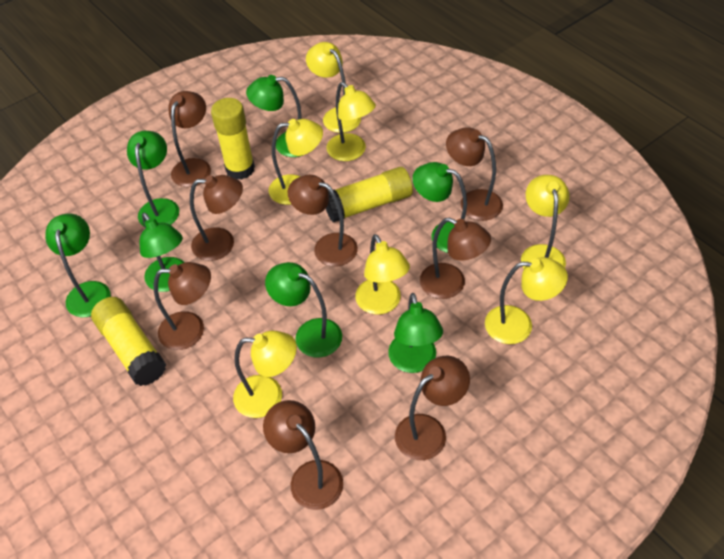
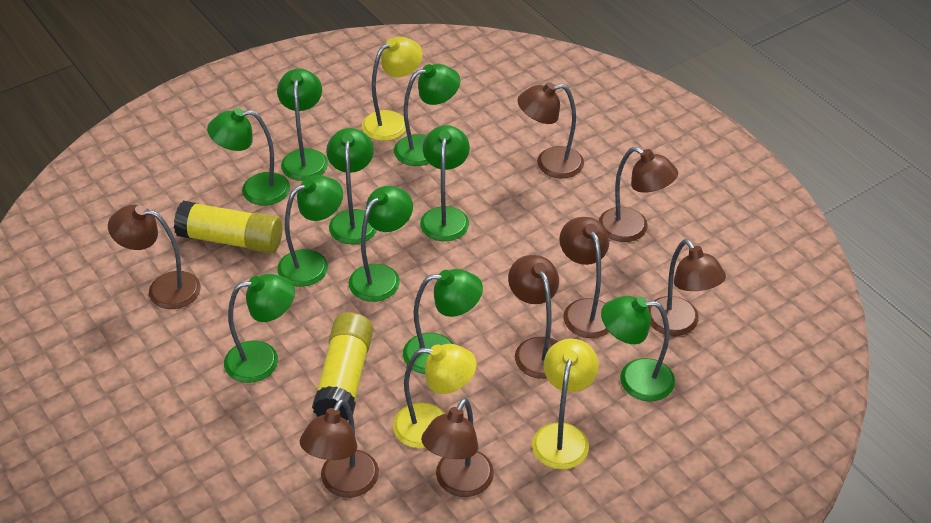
green lamp: [45,214,111,317] [127,131,179,227] [140,213,185,292] [246,75,303,157] [265,262,342,358] [388,293,443,373] [413,162,467,253] = 7 -> [207,108,290,205] [224,274,295,383] [277,68,328,181] [277,175,343,287] [326,128,377,244] [349,186,413,302] [394,64,460,166] [403,269,483,374] [420,125,470,241] [601,296,675,401] = 10
yellow glue stick: [91,297,166,386] [211,98,255,180] [326,167,413,222] = 3 -> [174,201,282,253] [312,312,373,421] = 2
yellow lamp: [233,331,297,418] [269,119,323,205] [306,42,361,133] [327,82,376,161] [355,234,410,315] [485,257,568,344] [521,175,570,268] = 7 -> [362,37,423,141] [393,344,477,448] [532,339,599,470] = 3

